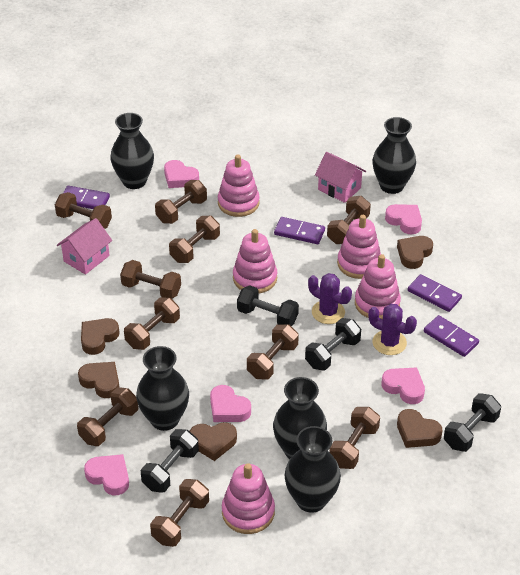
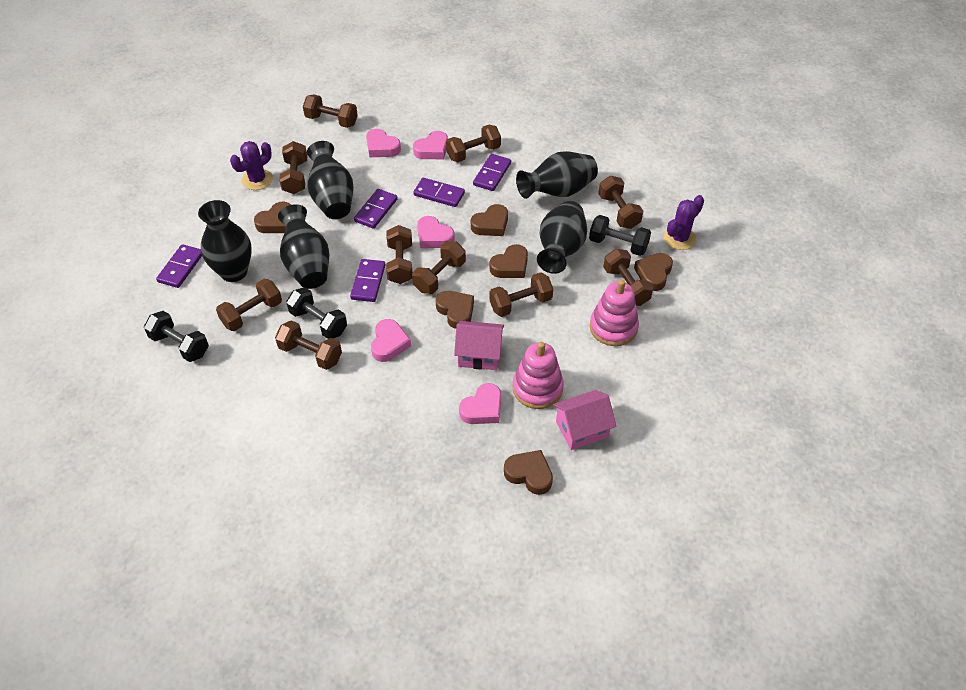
black dumbbell: [141,429,199,493] [237,285,299,326] [305,318,361,371] [444,393,501,452] = 4 -> [144,311,209,362] [286,287,347,339] [589,215,651,256] = 3
brown heart: [78,362,119,398] [81,318,120,355] [190,422,237,461] [397,236,433,269] [397,409,442,448] = 5 -> [254,202,291,233] [436,291,474,329] [471,204,508,236] [490,244,528,278] [504,450,553,495] [634,253,673,291] = 6
pink stacking toy: [218,155,260,217] [222,463,275,534] [233,229,277,293] [337,215,381,279] [355,254,401,320] = 5 -> [513,342,564,409] [590,279,639,346] = 2
purple domino: [63,186,110,209] [274,217,325,244] [408,274,462,312] [424,315,479,357] = 4 -> [156,244,202,288] [350,259,385,302] [354,189,398,229] [413,178,465,207] [473,154,511,191] = 5

